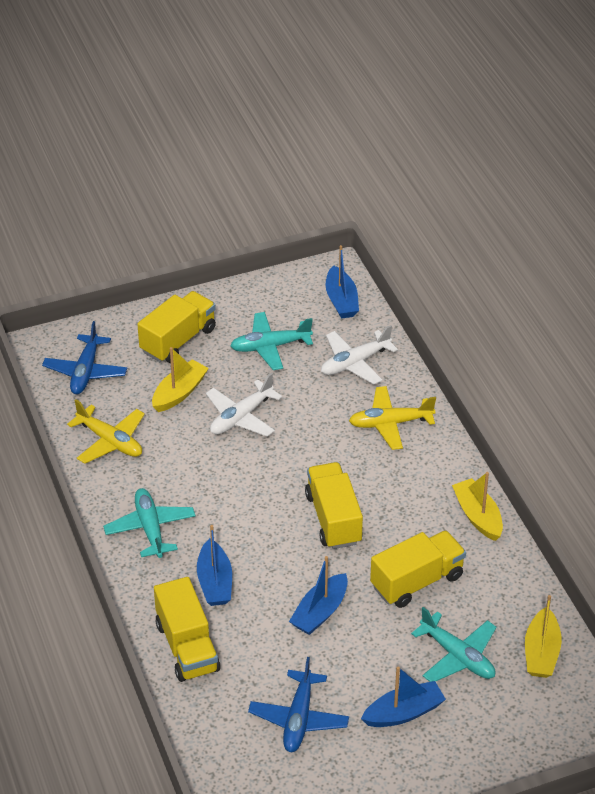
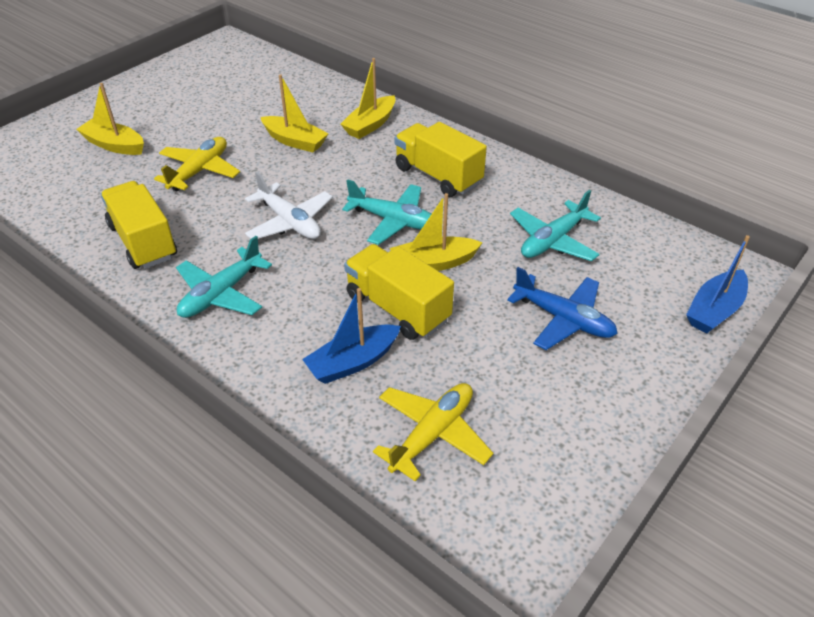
blue boat: [197,525,232,606] [289,556,348,635] [325,245,359,319] [361,666,446,727] = 4 -> [302,288,401,384] [686,235,750,333] = 2
blue plane: [42,321,127,394] [248,657,349,752] = 2 -> [507,267,618,350] = 1
white plane: [206,373,282,437] [321,325,398,385] = 2 -> [245,172,333,239] = 1
yellow boat: [152,347,209,412] [452,472,503,541] [525,595,562,678] = 3 -> [76,83,144,155] [261,74,329,152] [340,58,396,139] [390,193,483,271] = 4
yellow truck: [137,291,216,363] [154,577,220,682] [305,462,363,549] [370,530,466,608] = 4 -> [100,181,177,269] [344,244,454,340] [394,122,487,197] = 3

